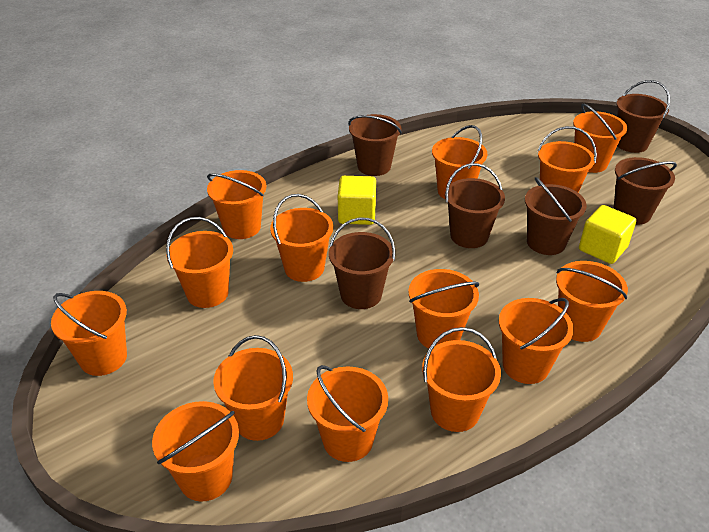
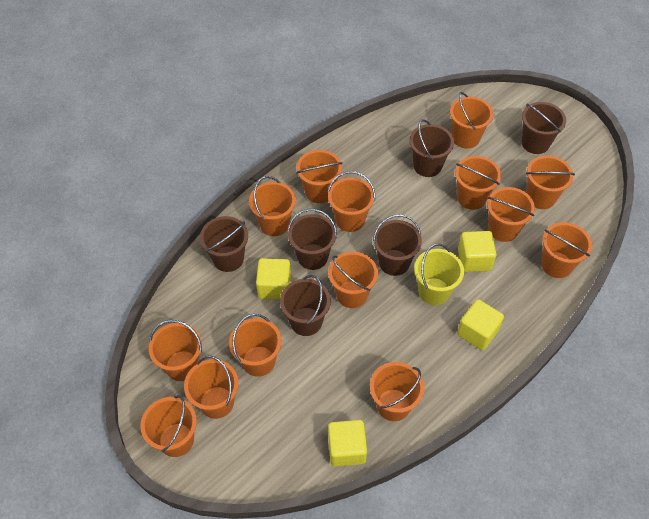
yellow bucket: none = 0 -> [414,243,464,305] = 1
yellow cube: [338,176,376,225] [579,205,636,264] = 2 -> [256,258,291,300] [328,420,367,467] [457,299,504,350] [458,231,496,272] = 4

